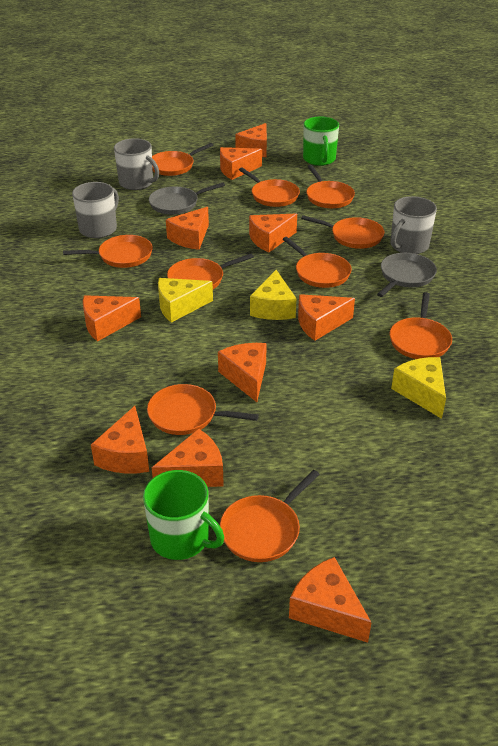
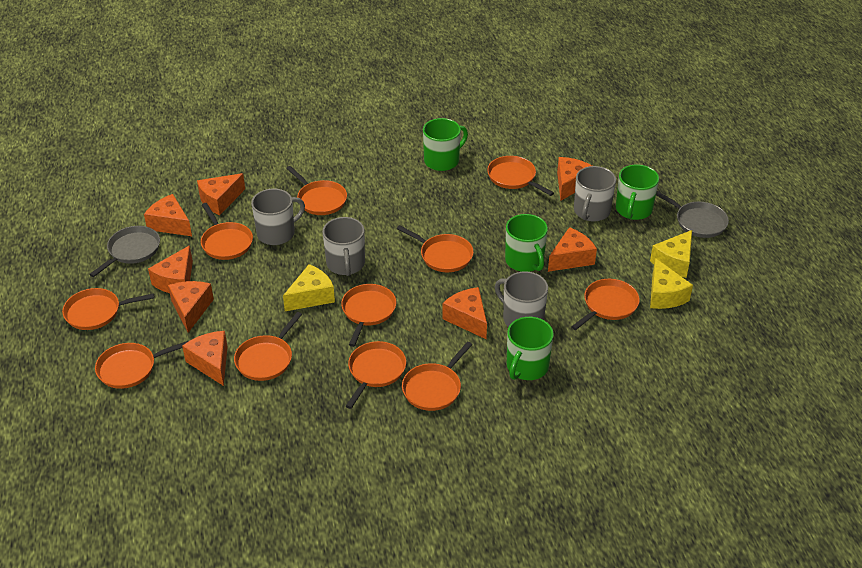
green mug: [143,470,224,560] [303,117,339,166] = 2 -> [423,118,468,171] [505,214,548,272] [507,317,554,380] [616,165,659,220] = 4
grey mug: [72,182,119,238] [114,138,159,190] [390,196,437,254] = 3 -> [251,189,305,245] [323,217,365,276] [495,271,548,327] [574,166,616,222] = 4
orange cheese: [83,295,141,342] [91,406,149,474] [152,429,224,487] [166,207,209,250] [218,343,267,402] [220,147,262,180] [235,123,267,157] [249,214,297,253] [289,557,372,643] [298,294,355,341] = 10 -> [144,194,192,236] [148,246,193,293] [168,281,214,333] [182,331,228,386] [197,173,245,215] [442,287,487,339] [548,227,597,272] [557,157,592,201] = 8
orange pan: [63,235,153,268] [147,384,259,435] [152,143,213,176] [167,254,254,289] [220,470,320,562] [239,167,300,207] [283,237,352,288] [301,215,384,249] [306,165,355,208] [390,292,452,359] = 10 -> [62,288,155,330] [95,341,188,389] [201,203,253,260] [234,312,302,381] [286,166,347,215] [341,284,396,347] [346,341,406,409] [397,225,473,272] [402,342,472,411] [487,156,554,196] [571,279,640,330] = 11

